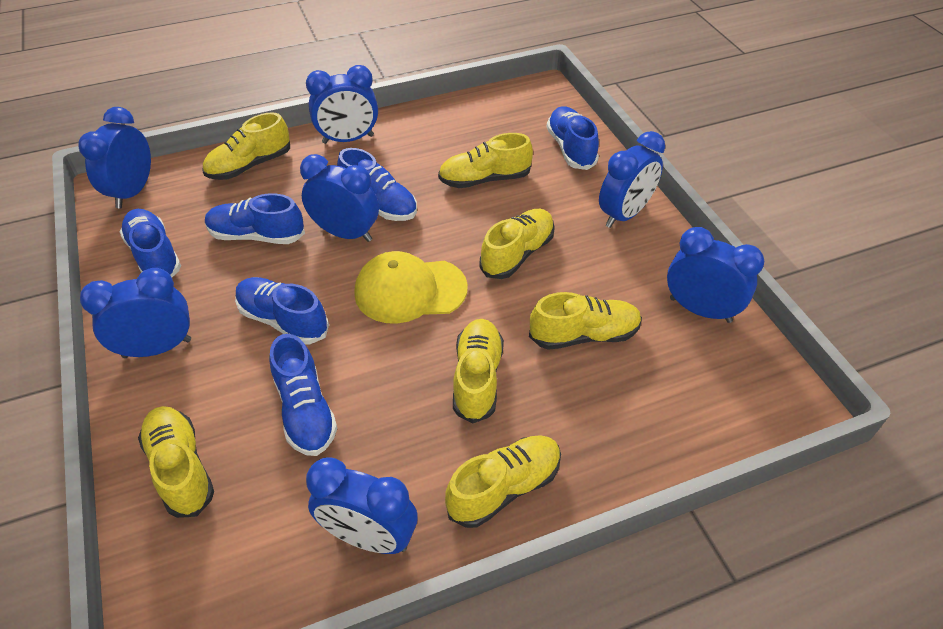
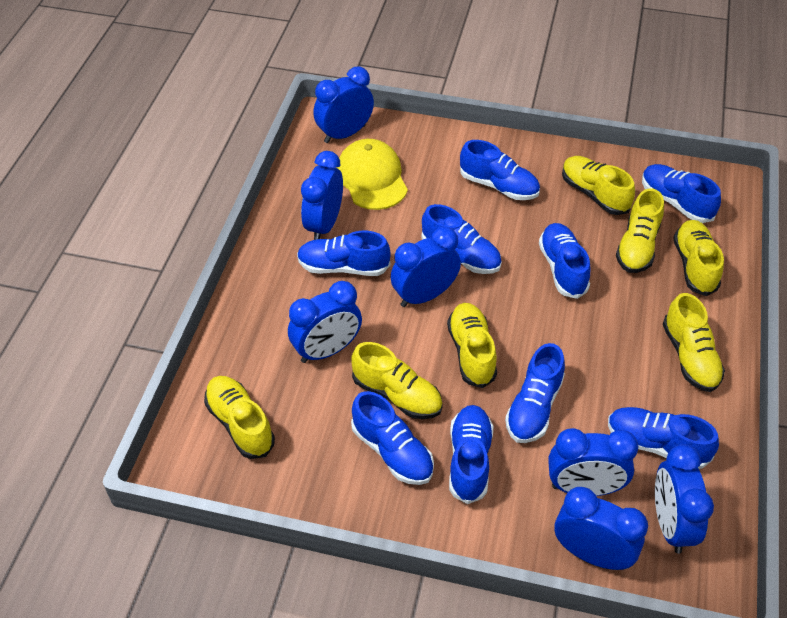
blue shoe: [120,209,181,277] [205,193,305,244] [235,277,329,345] [269,334,338,456] [337,148,417,221] [546,106,599,170] = 6 -> [297,231,391,276] [351,391,434,485] [422,204,502,274] [449,405,493,504] [460,140,540,200] [505,343,565,443] [539,223,590,299] [608,407,719,469] [642,164,721,223] = 9

